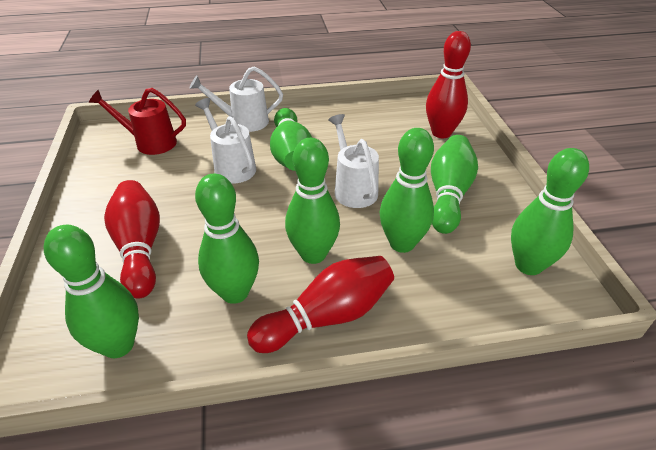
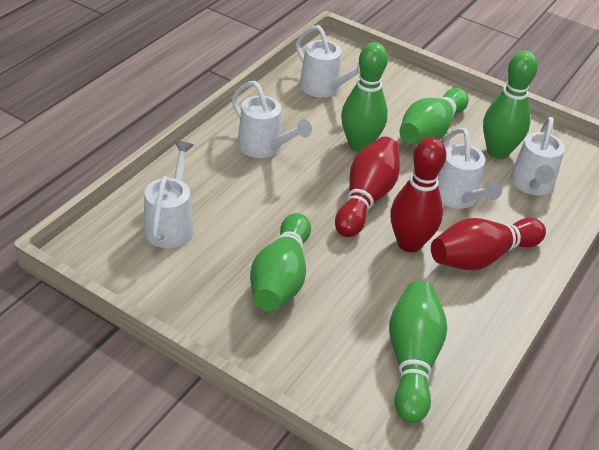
green bowling pin: [44,225,139,358] [195,174,259,304] [270,108,312,171] [285,138,340,264] [380,128,434,253] [431,135,478,234] [511,148,589,275] = 7 -> [250,213,311,311] [341,42,388,152] [389,281,447,423] [399,88,469,144] [483,51,538,159] = 5
red watering can: [89,88,186,155] = 1 -> none = 0
white watering can: [189,66,283,132] [195,98,256,184] [328,114,379,208] = 3 -> [144,141,194,248] [232,81,312,158] [296,25,360,97] [438,128,502,209] [510,117,565,195] = 5

